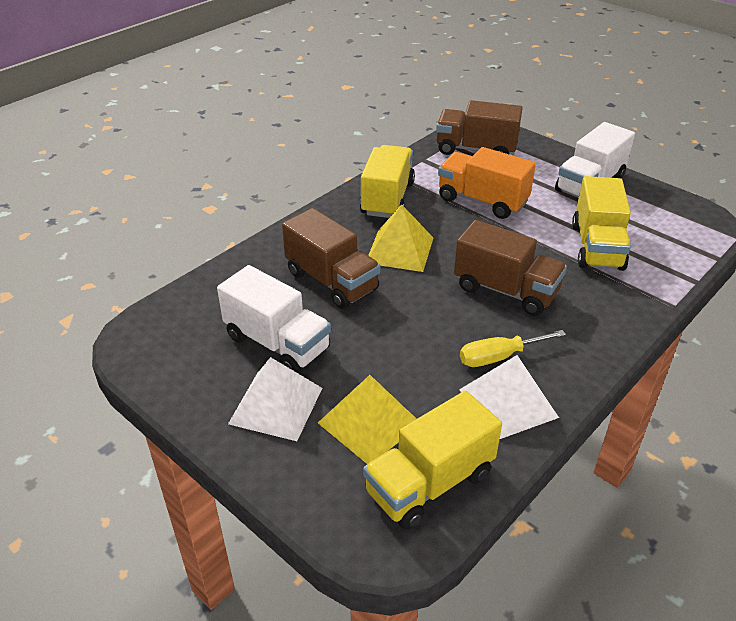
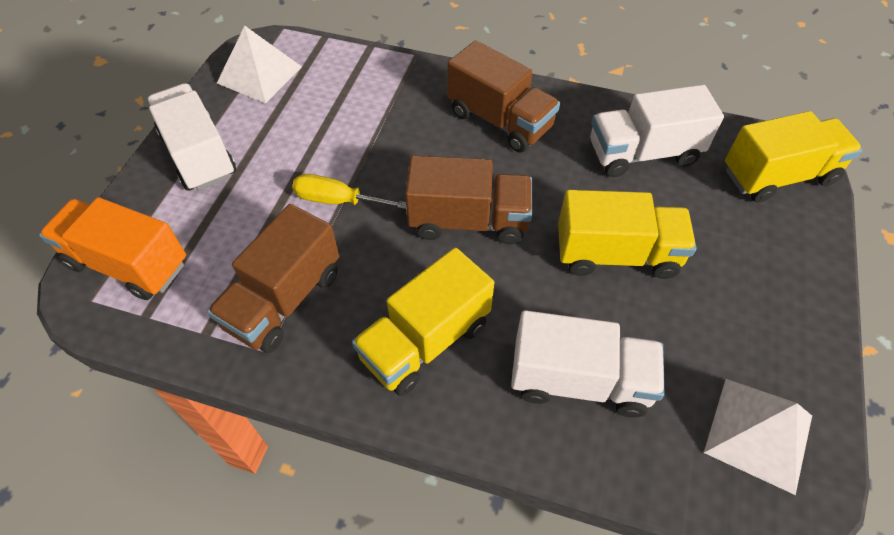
white truck: [217,265,331,373] [555,122,635,198] = 2 -> [147,83,236,191] [511,310,665,418] [590,85,724,177] = 3
yellow pyramid: [318,375,417,464] [368,204,433,272] = 2 -> none = 0

